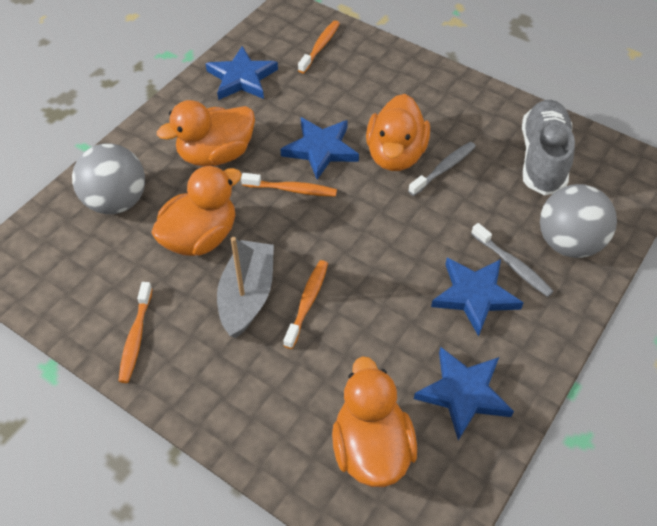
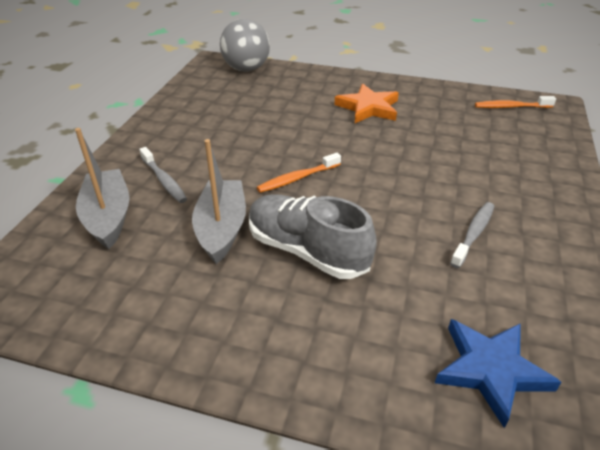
blue star: [205,46,278,100] [280,117,359,180] [414,347,514,441] [431,258,523,336] = 4 -> [435,319,561,428] = 1
grey ball: [72,143,145,214] [540,184,617,258] = 2 -> [220,19,270,72] = 1
grey boat: [217,237,274,338] = 1 -> [75,128,130,249] [192,139,246,264] = 2
orange duck: [151,165,242,256] [157,100,255,166] [332,356,417,487] [366,94,430,171] = 4 -> none = 0
orange star: none = 0 -> [335,84,399,123] = 1
orange toothbrush: [118,282,153,383] [241,173,337,197] [283,260,328,349] [298,20,340,73] = 4 -> [257,153,341,193] [475,96,556,108] = 2

